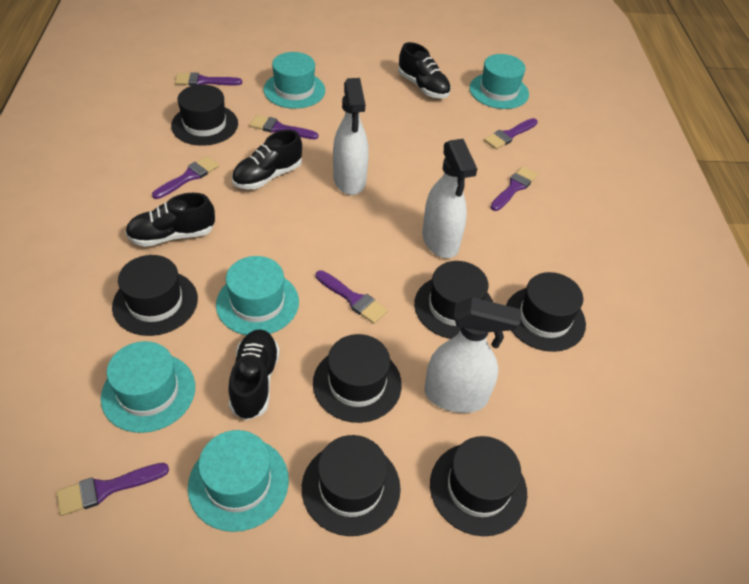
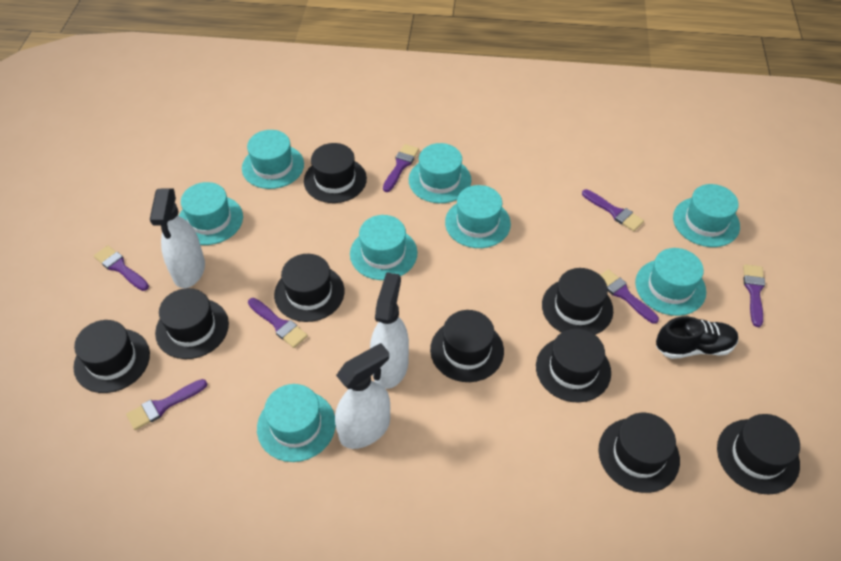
black hat: [112,255,198,336] [171,84,238,146] [302,435,401,536] [313,334,402,423] [414,261,493,339] [430,436,527,536] [506,272,586,352] = 7 -> [73,320,150,393] [155,288,229,359] [274,254,344,322] [304,143,367,203] [430,310,504,382] [536,328,611,402] [542,268,613,335] [598,413,680,493] [717,414,800,494] = 9
black shoe: [125,193,215,247] [228,329,280,420] [232,130,302,189] [398,42,451,98] = 4 -> [656,316,738,359] = 1
turquoise hat: [101,341,195,433] [188,430,289,532] [216,256,299,335] [263,52,325,109] [469,54,529,109] = 5 -> [179,182,243,245] [242,130,304,189] [257,384,336,462] [350,215,417,280] [409,143,471,203] [445,185,511,248] [635,248,706,316] [673,184,740,247] = 8

